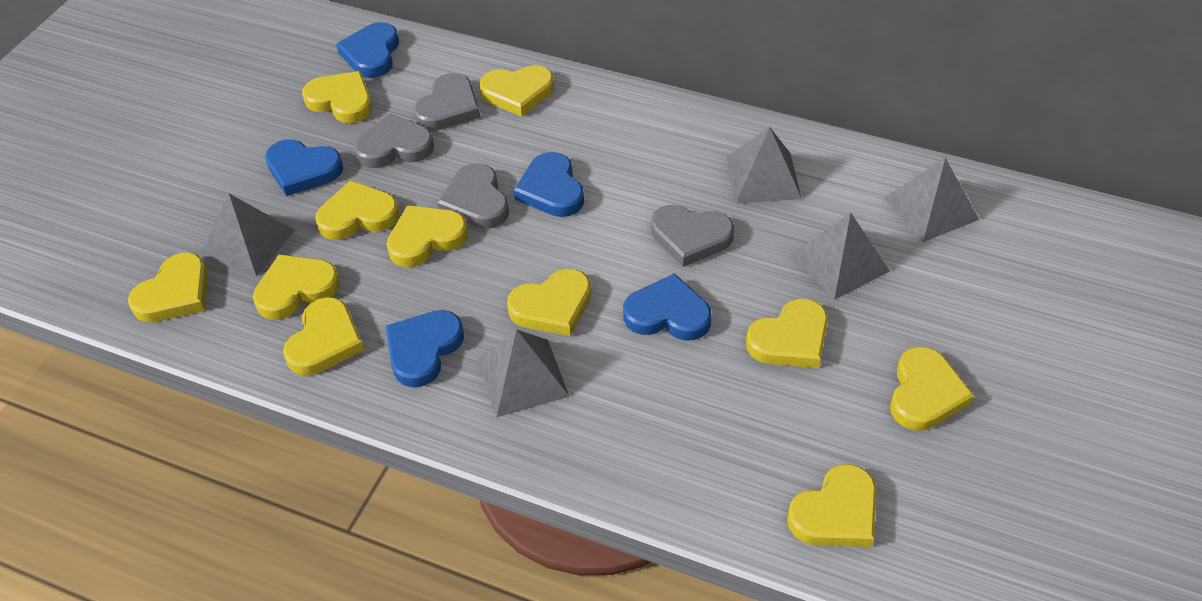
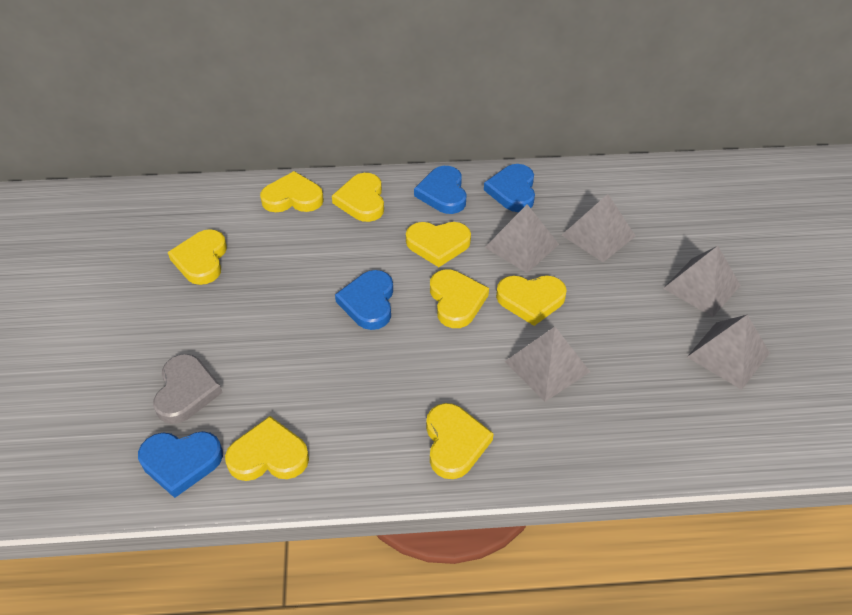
blue heart: [265,139,343,196] [336,22,399,78] [386,310,464,387] [514,152,584,217] [623,273,712,341] = 5 -> [138,431,223,498] [335,270,393,330] [414,166,467,214] [484,164,535,212] = 4
grey heart: [354,113,434,168] [414,73,480,131] [438,163,509,229] [651,205,734,267] = 4 -> [153,354,223,424] = 1
yellow heart: [128,252,208,322] [253,254,340,320] [283,297,364,376] [302,71,372,123] [315,180,399,240] [387,205,468,267] [479,65,554,117] [507,268,591,336] [746,299,828,368] [787,464,877,547] [890,346,974,431] = 11 -> [168,229,227,285] [225,416,309,481] [260,171,324,212] [332,173,384,222] [406,222,471,267] [426,403,494,479] [430,269,489,328] [496,276,567,326] = 8

